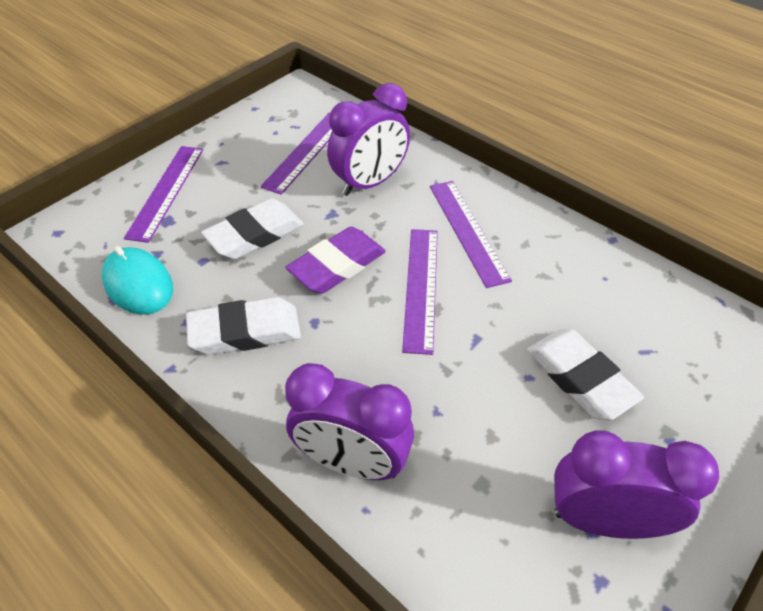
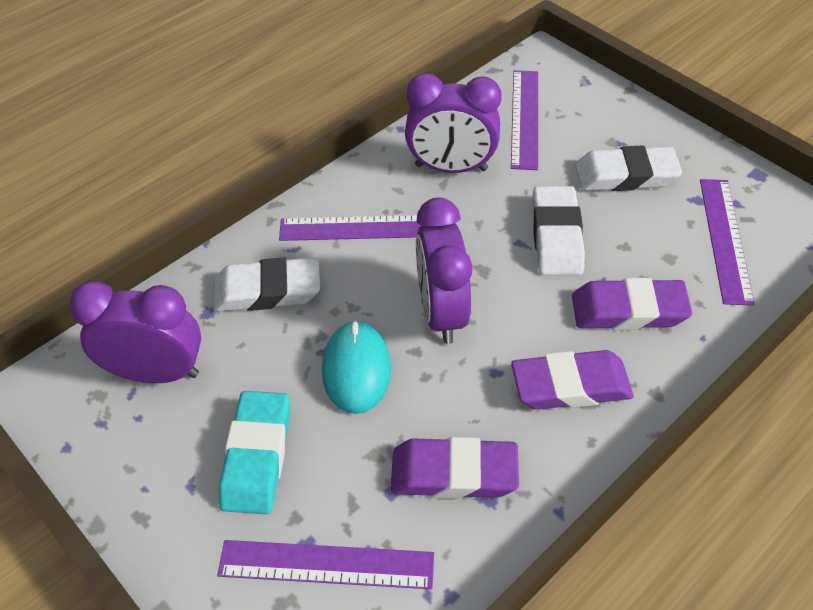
purple eraser: [285,227,386,294] = 1 -> [391,437,519,499] [511,350,634,410] [572,278,692,330] = 3
turquoise eraser: none = 0 -> [219,391,290,515] = 1

